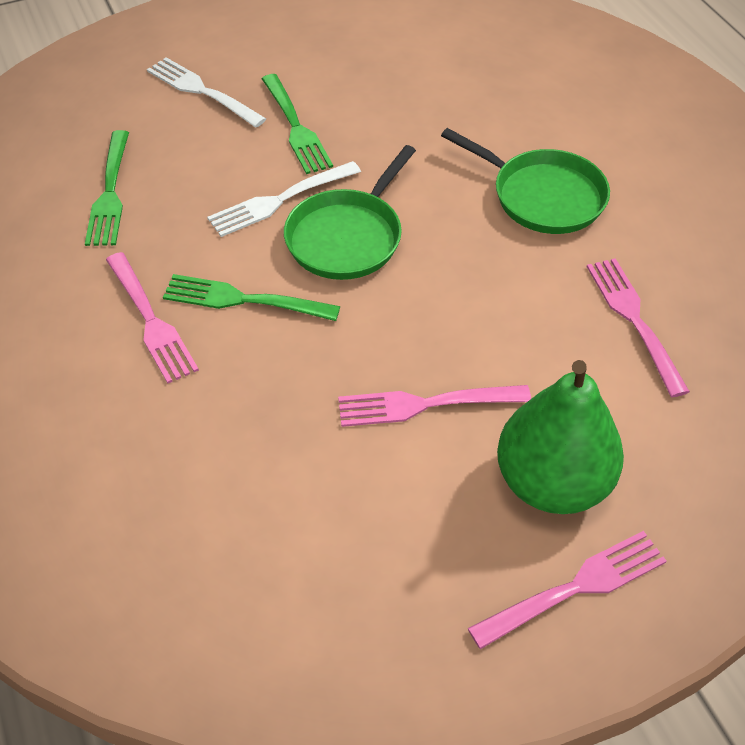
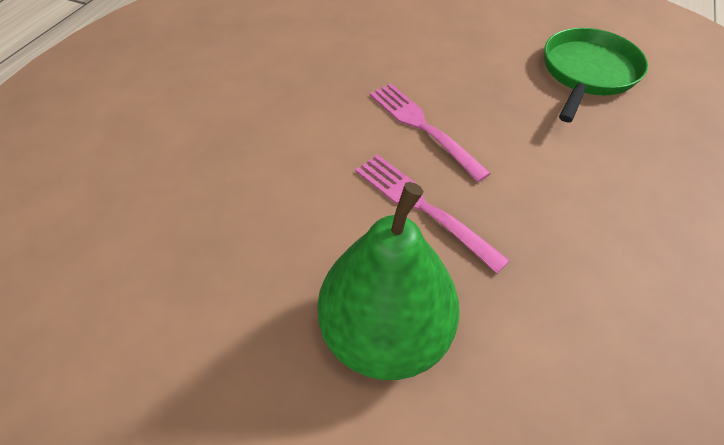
green fork: [85,130,129,246] [163,274,340,321] [262,74,333,174] = 3 -> none = 0
green pan: [284,145,416,280] [441,128,610,234] = 2 -> [544,28,648,122] = 1
pink fork: [106,252,199,383] [338,385,531,427] [468,531,667,650] [587,258,690,397] = 4 -> [355,154,510,274] [369,83,491,182] = 2
white fork: [147,57,266,127] [207,161,361,237] = 2 -> none = 0

